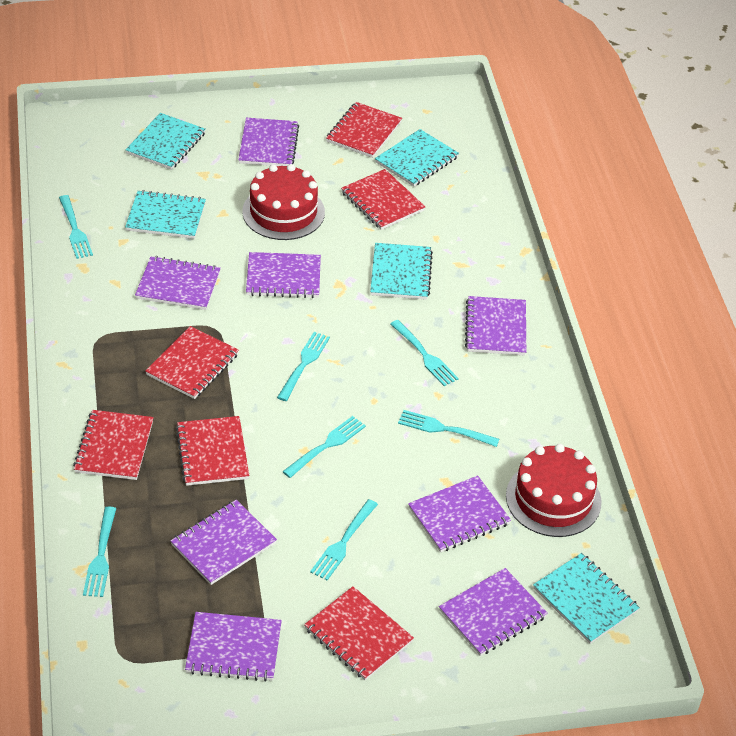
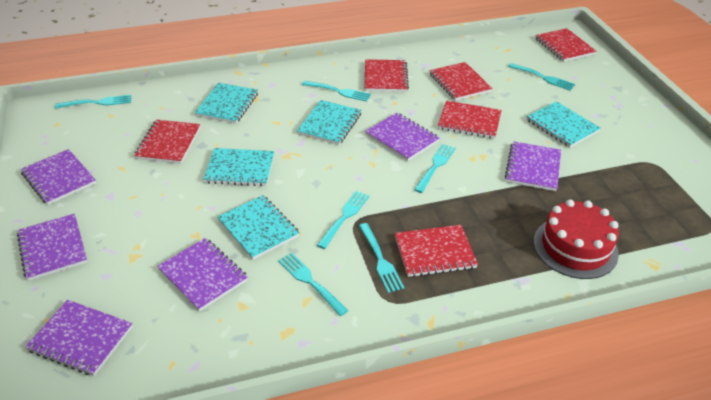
purple notebook: [135,256,221,310] [170,500,277,585] [185,612,282,681] [238,118,299,166] [246,252,321,298] [408,475,511,552] [439,568,548,656] [465,296,526,356] = 8 -> [17,214,87,281] [21,149,96,205] [25,300,133,376] [157,238,248,312] [365,113,440,161] [505,141,561,191] = 6
red cake: [242,164,325,240] [506,444,602,537] = 2 -> [534,199,619,279] = 1

